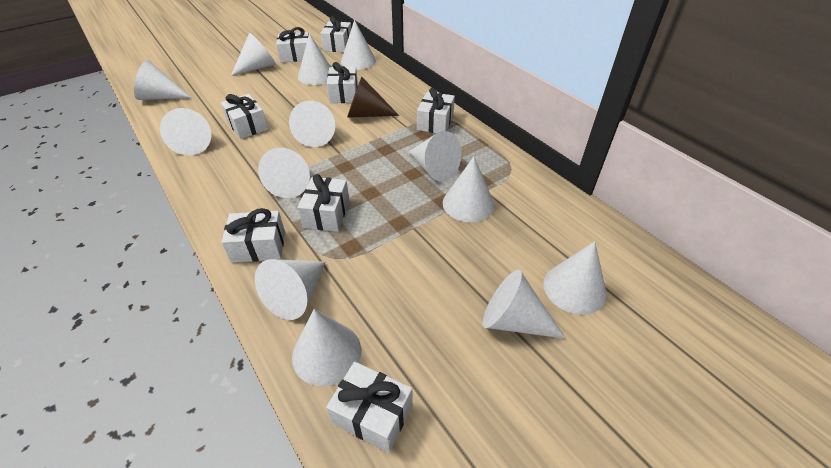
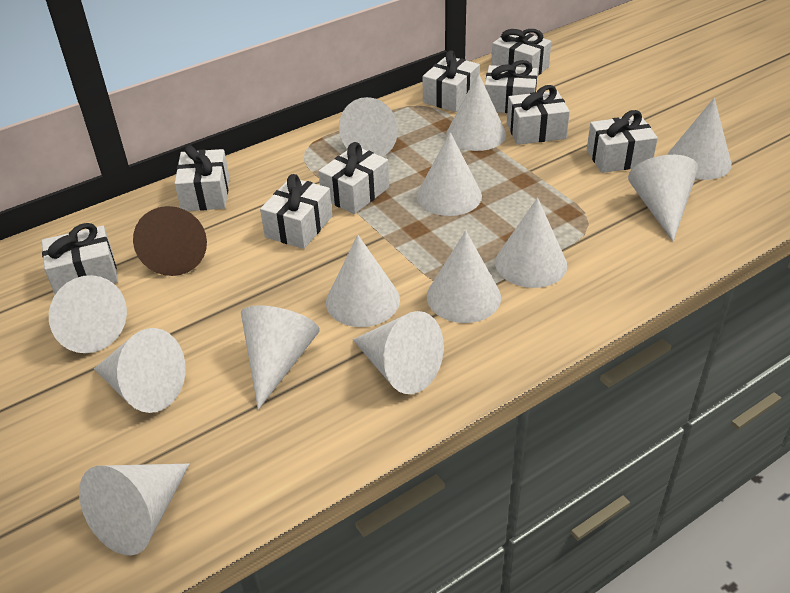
white gift: [221,94,268,139] [222,208,285,263] [276,27,309,62] [298,174,349,232] [320,16,351,52] [326,362,413,453] [327,62,358,103] [417,88,455,133] = 8 -> [42,223,118,294] [174,145,229,211] [260,174,332,249] [318,142,389,214] [423,51,480,112] [485,60,538,113] [491,29,551,76] [507,85,570,145] [587,110,658,173] = 9

